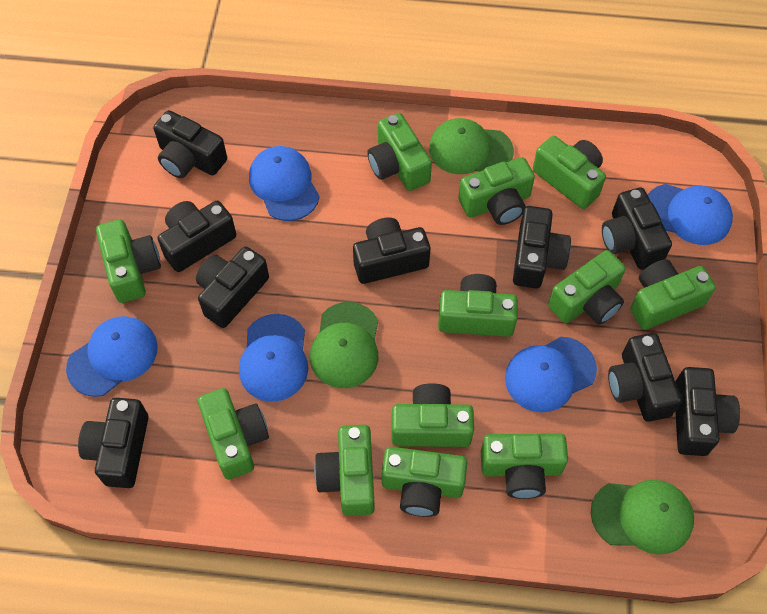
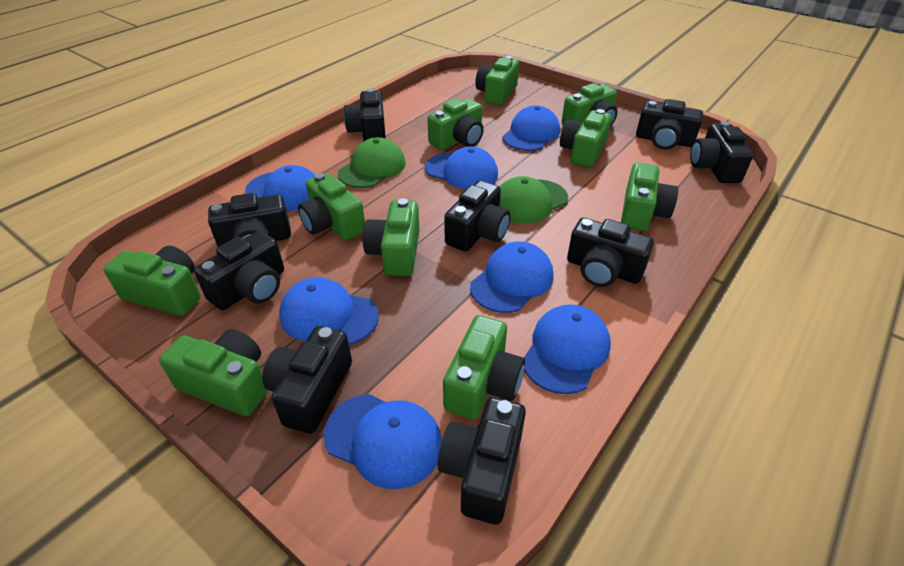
blue cap: [66,316,158,397] [239,314,308,402] [249,146,320,221] [505,337,597,412] [647,184,733,245] = 5 -> [245,165,315,211] [279,277,379,345] [324,394,442,489] [425,147,498,189] [470,242,554,313] [503,105,560,151] [524,304,611,394] = 7
green camera: [96,219,161,303] [198,388,269,480] [314,425,375,516] [367,113,432,191] [382,447,467,517] [392,383,474,447] [438,274,518,337] [458,157,535,225] [481,433,568,499] [533,136,606,209] [548,250,625,325] [630,259,716,330] = 12 -> [104,246,201,316] [159,329,268,416] [298,173,365,241] [363,198,419,276] [428,98,484,150] [443,315,525,420] [475,56,519,105] [560,109,612,168] [562,83,617,127] [621,162,678,231] = 10
green cap: [310,302,378,388] [429,118,514,174] [591,480,694,555] = 3 -> [338,137,406,188] [500,176,568,224] = 2

